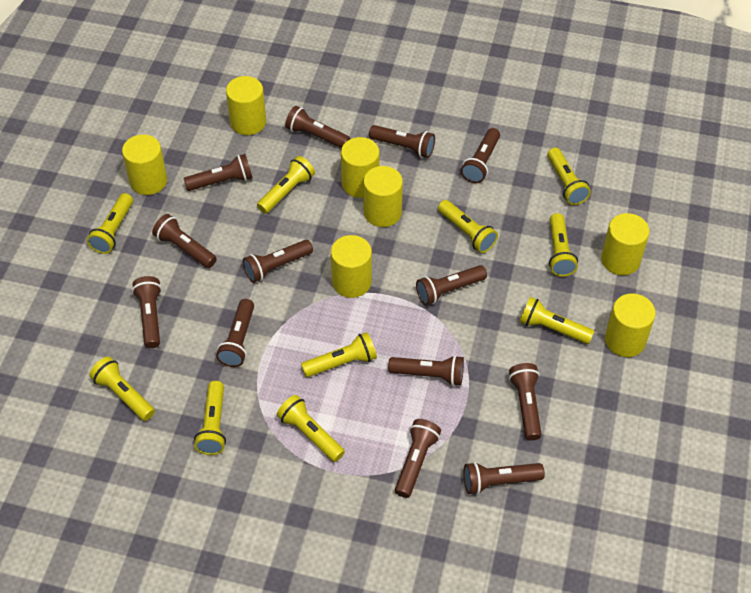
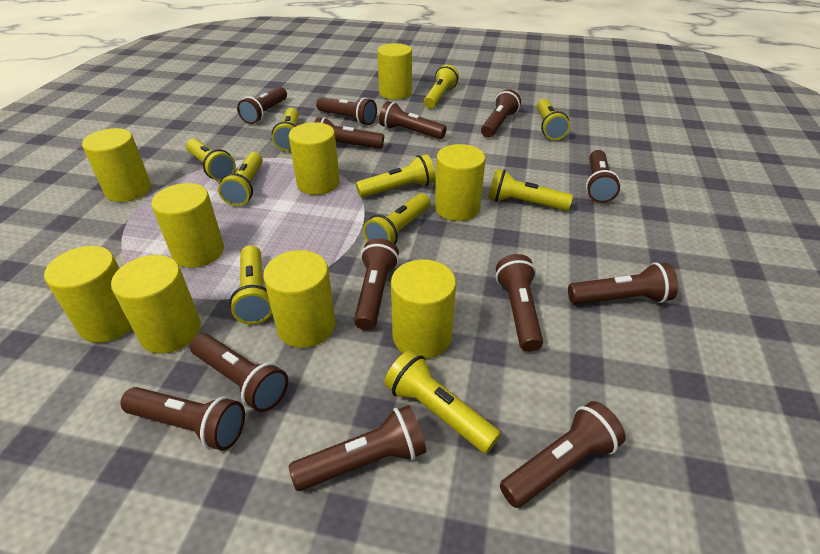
yellow cylinder: [122,134,167,195] [226,76,266,135] [331,235,372,298] [341,137,380,198] [363,166,403,227] [601,213,650,275] [605,293,656,357] = 7 -> [44,246,132,343] [82,128,151,202] [111,255,201,354] [151,183,224,268] [263,250,335,348] [289,122,340,195] [377,43,412,100] [391,259,456,359] [435,144,485,221] = 9

